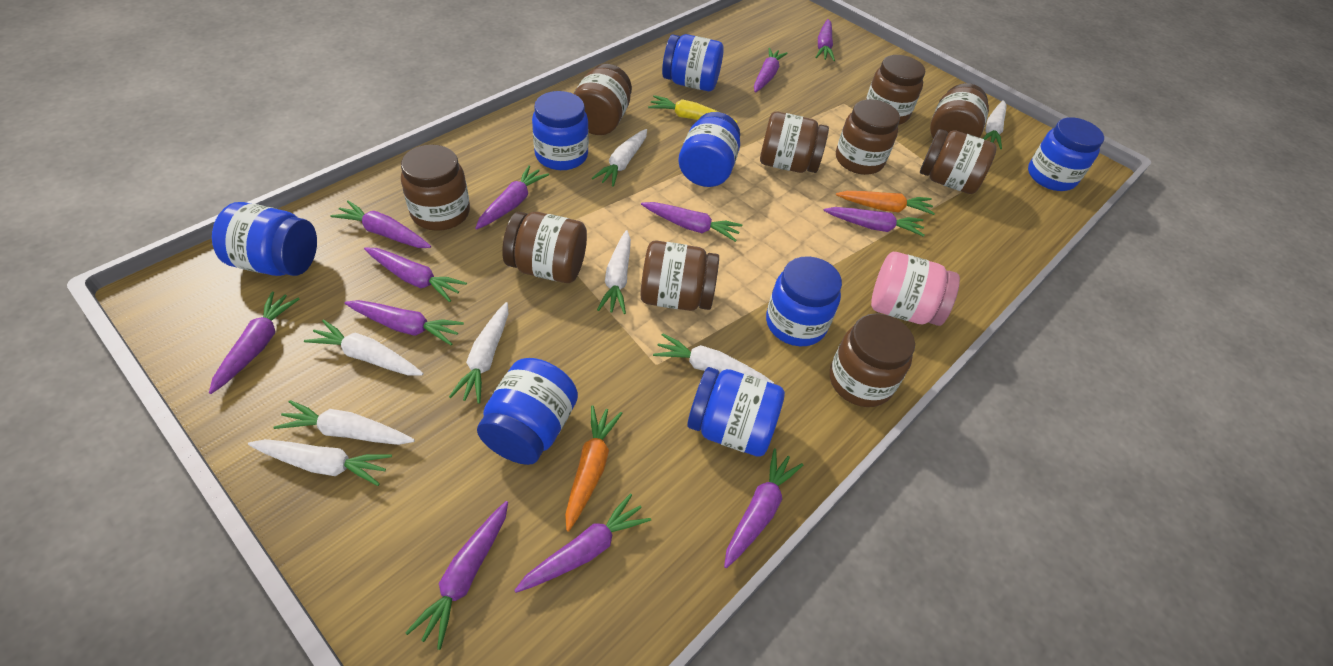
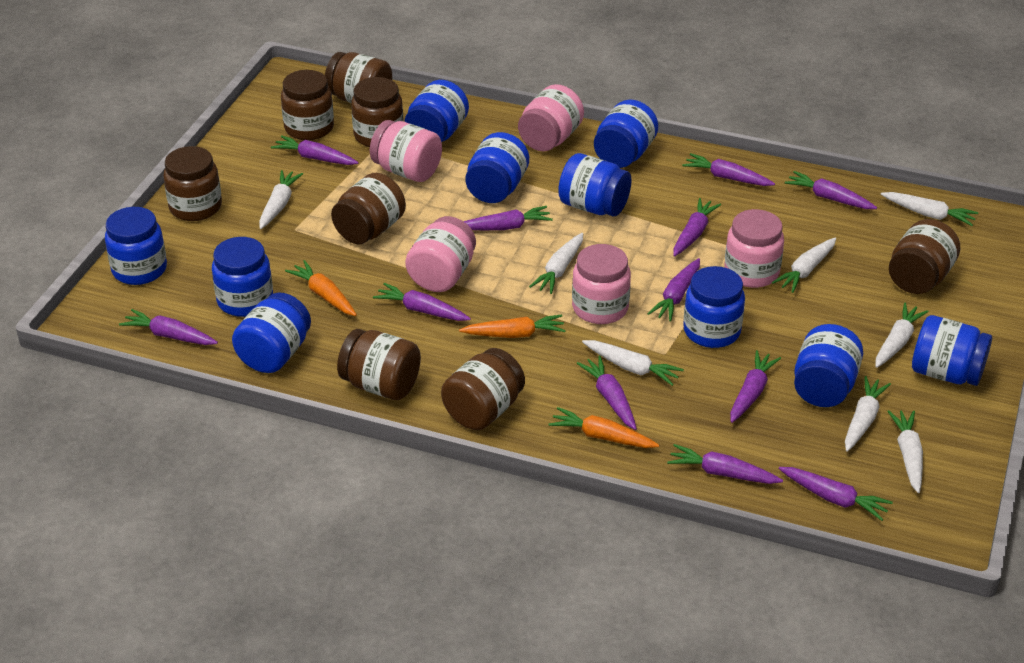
blue jar: [212,202,317,276] [477,358,578,465] [532,91,589,170] [662,34,724,91] [678,112,740,187] [687,367,785,457] [766,256,842,346] [1028,117,1104,191] = 8 -> [105,207,167,285] [212,237,273,317] [232,292,311,373] [405,80,469,142] [466,132,529,203] [558,153,632,216] [594,100,658,168] [683,266,745,348] [794,324,863,407] [912,315,992,386] = 10
brown jar: [401,145,470,231] [502,212,587,283] [574,64,632,135] [640,241,719,311] [760,111,829,173] [830,313,915,407] [836,99,900,175] [866,55,925,125] [920,129,997,194] [930,83,989,139] = 10 -> [163,146,222,221] [281,70,334,140] [325,52,392,103] [331,173,406,244] [337,329,421,400] [351,77,404,147] [441,348,525,430] [889,219,960,294] = 8
orange carrot: [565,406,623,531] [836,191,935,215] = 2 -> [285,260,357,316] [459,315,566,338] [549,407,659,448] = 3
pink jar: [871,252,960,326] = 1 -> [370,120,442,182] [405,216,476,292] [518,84,584,151] [572,244,631,324] [724,209,784,288] = 5
yellow carrot: [648,95,737,123] = 1 -> none = 0

